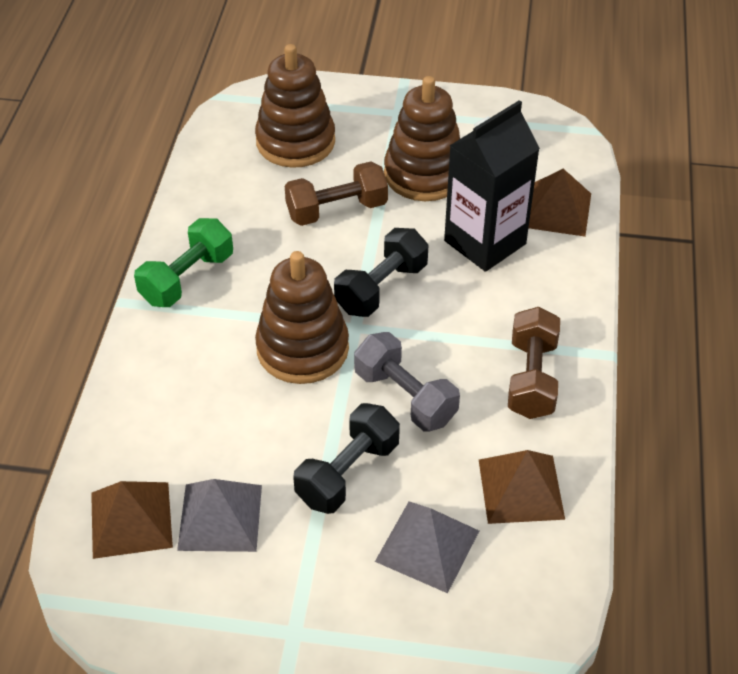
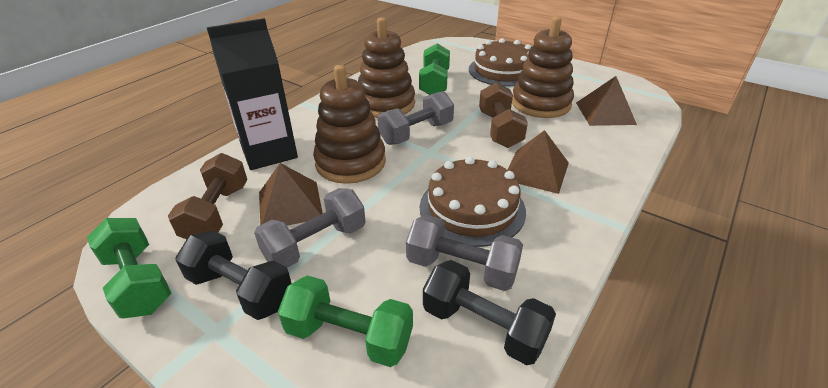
brown cake: none = 0 -> [420,157,526,247] [469,38,531,86] = 2
green dumbbell: [134,218,233,307] = 1 -> [87,218,171,318] [278,275,413,367] [419,43,450,95] = 3
grey dumbbell: [354,332,460,431] = 1 -> [254,188,366,268] [377,91,454,145] [406,215,523,291] = 3
grey pyramid: [177,479,262,552] [375,501,479,593] = 2 -> none = 0

